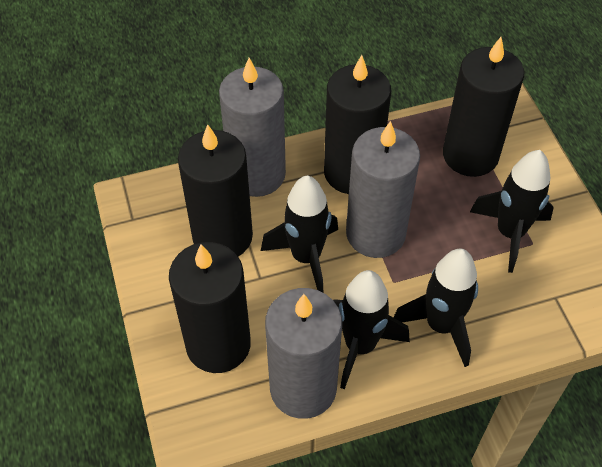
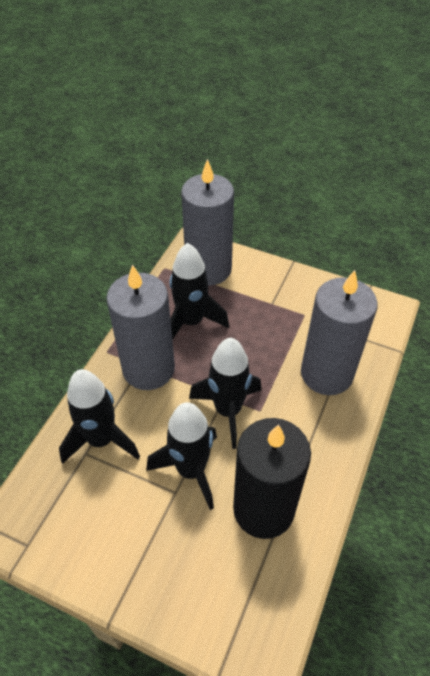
black candle: [169,242,251,373] [178,124,253,256] [324,55,391,194] [443,37,524,177] = 4 -> [233,418,311,539] = 1

